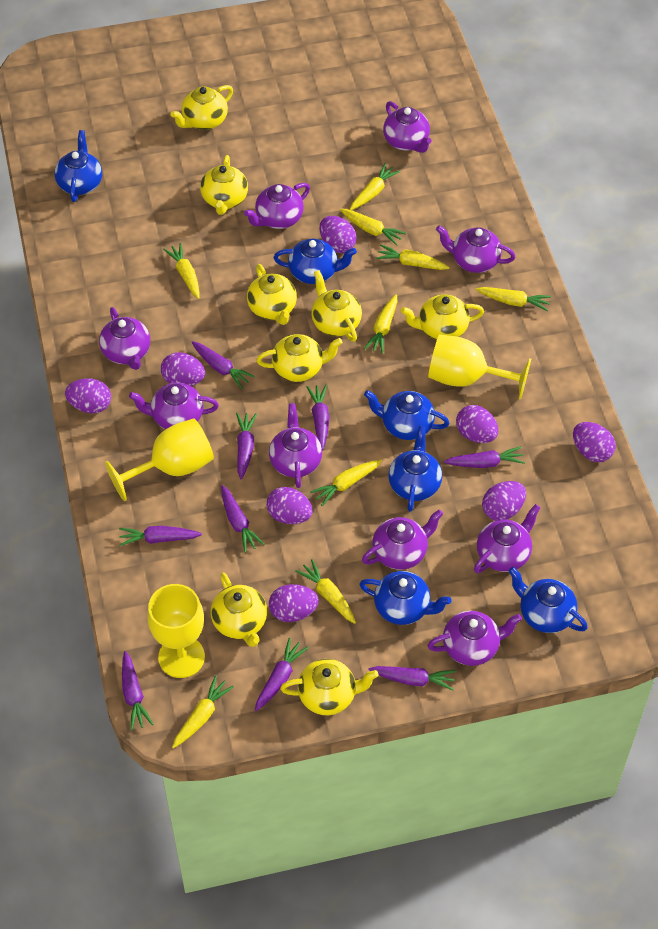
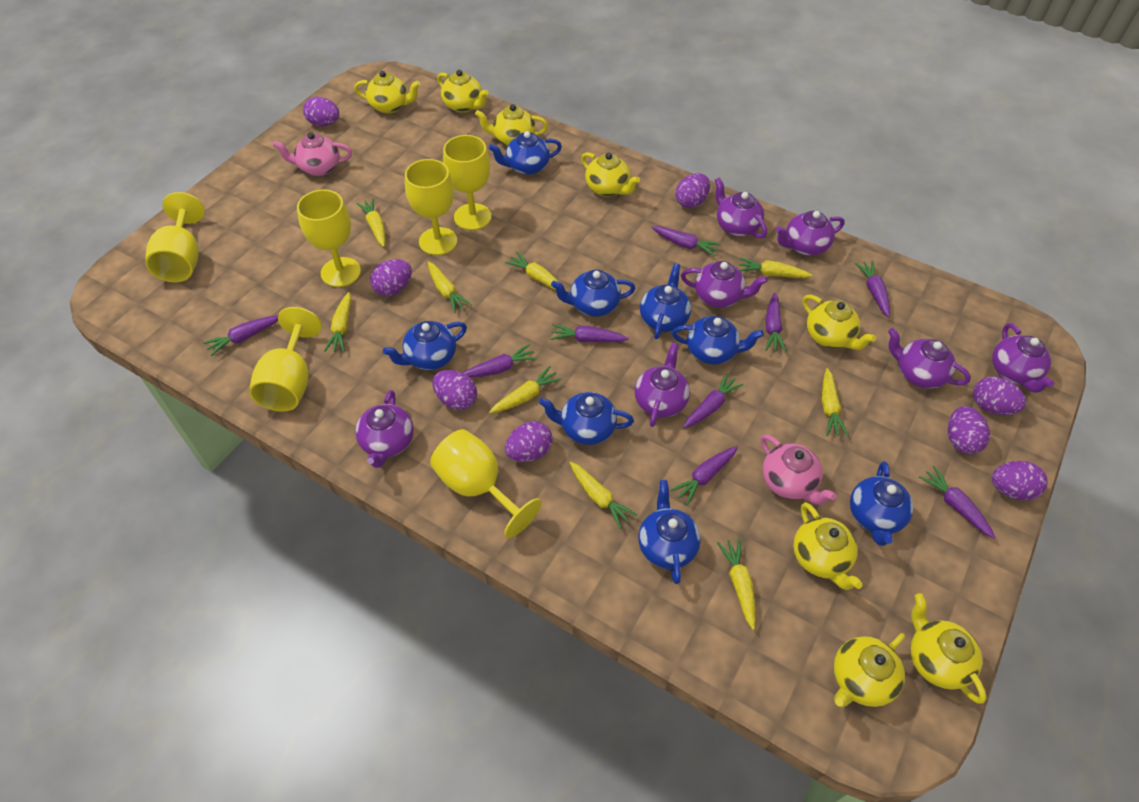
blue teapot: [54,130,102,202] [274,239,357,284] [359,571,451,625] [364,390,449,440] [388,426,442,512] [509,567,588,633] = 6 -> [383,321,467,370] [489,131,562,175] [539,392,634,445] [551,270,636,317] [638,480,701,584] [640,263,691,339] [672,316,764,365] [850,461,913,546] = 8
pink teapot: none = 0 -> [273,132,352,176] [761,434,836,505] = 2
purple teapot: [99,307,150,370] [129,383,219,429] [244,183,310,229] [269,403,322,488] [362,509,443,570] [383,101,432,153] [428,611,522,666] [436,225,515,273] [474,504,540,573] = 9 -> [355,390,414,468] [635,342,690,427] [681,261,768,308] [715,177,767,238] [776,211,845,256] [888,328,971,389] [992,323,1054,393] = 7
yellow goblet: [105,418,214,501] [147,584,205,678] [428,335,531,400] = 3 -> [145,192,205,282] [249,307,322,412] [297,189,361,287] [405,159,457,255] [430,429,542,538] [443,135,491,230] = 6

